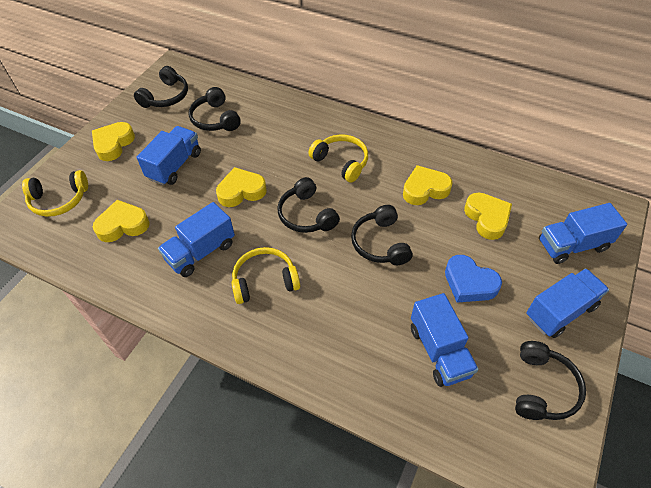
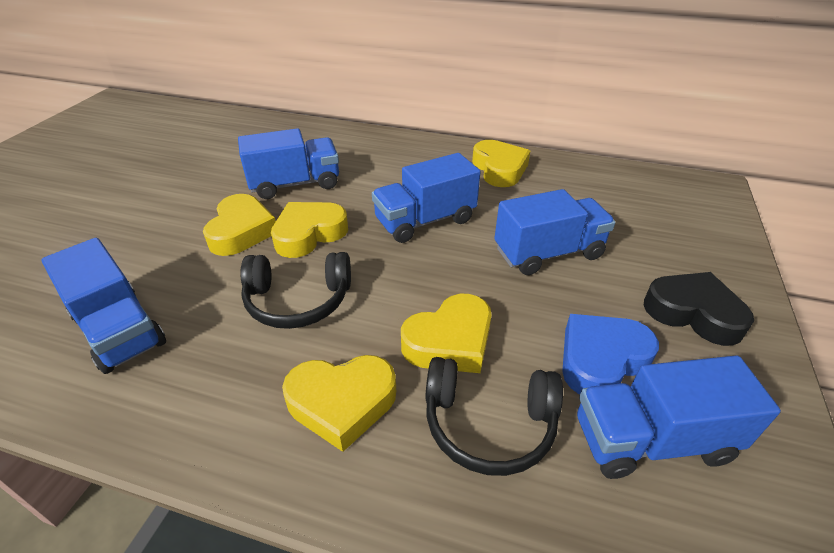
black headphones: [134,66,188,108] [189,87,241,131] [277,177,340,233] [351,205,413,265] [515,341,586,420] = 5 -> [240,252,351,329] [425,357,563,476] = 2
black heart: none = 0 -> [644,272,754,346] = 1
yellow headphones: [22,170,88,217] [231,247,300,304] [308,134,368,183] = 3 -> none = 0

